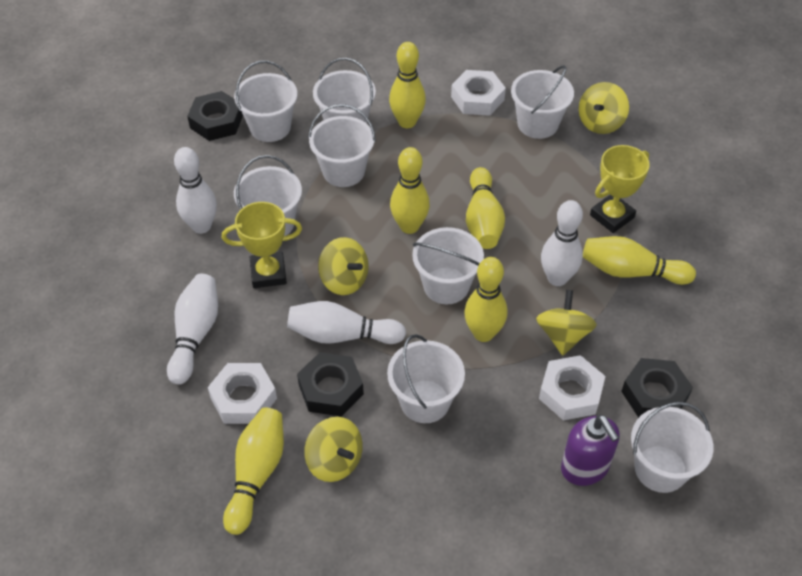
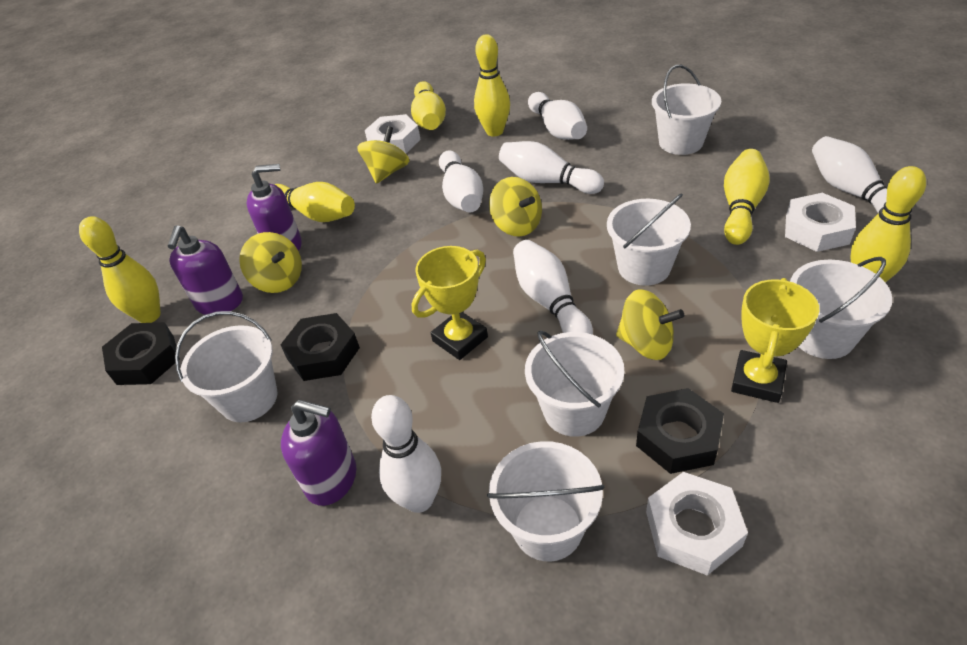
purple soap dispenser: [561,415,620,486] = 1 -> [168,225,243,315] [246,164,302,251] [281,400,356,506] = 3
white bowling pin: [167,274,218,385] [174,147,217,234] [287,301,406,344] [541,200,583,286] = 4 -> [371,395,441,513] [439,151,483,212] [499,141,604,194] [513,240,593,335] [528,92,587,140] [812,136,911,214] = 6
white bucket: [234,61,297,142] [234,155,302,236] [308,104,376,187] [313,58,376,123] [387,334,465,423] [412,227,484,304] [511,65,574,139] [631,402,714,493] = 8 -> [175,311,277,422] [487,441,604,561] [525,331,624,437] [607,193,691,286] [652,65,721,155] [790,257,892,359] = 6

